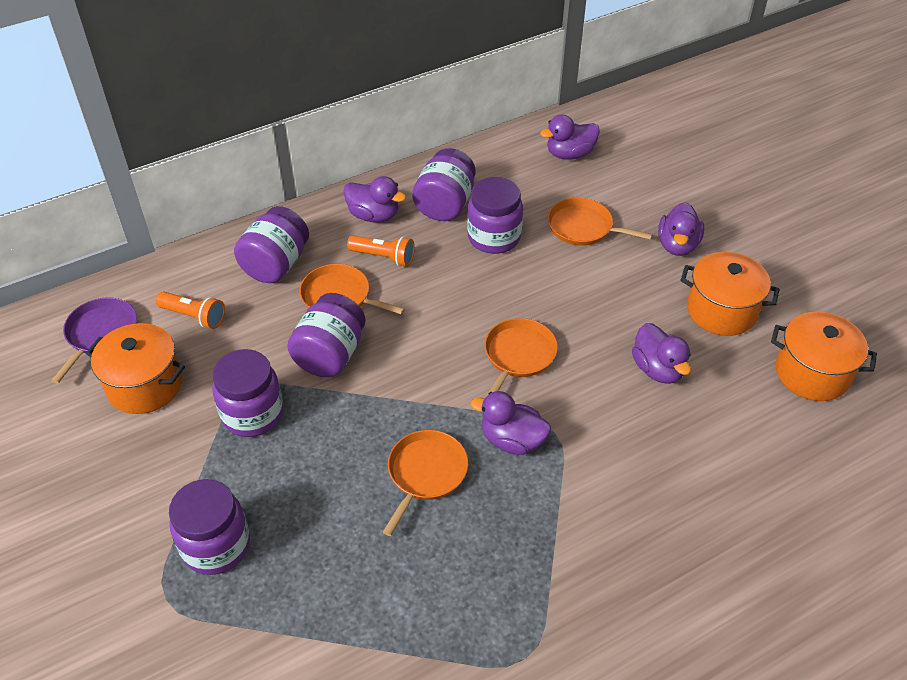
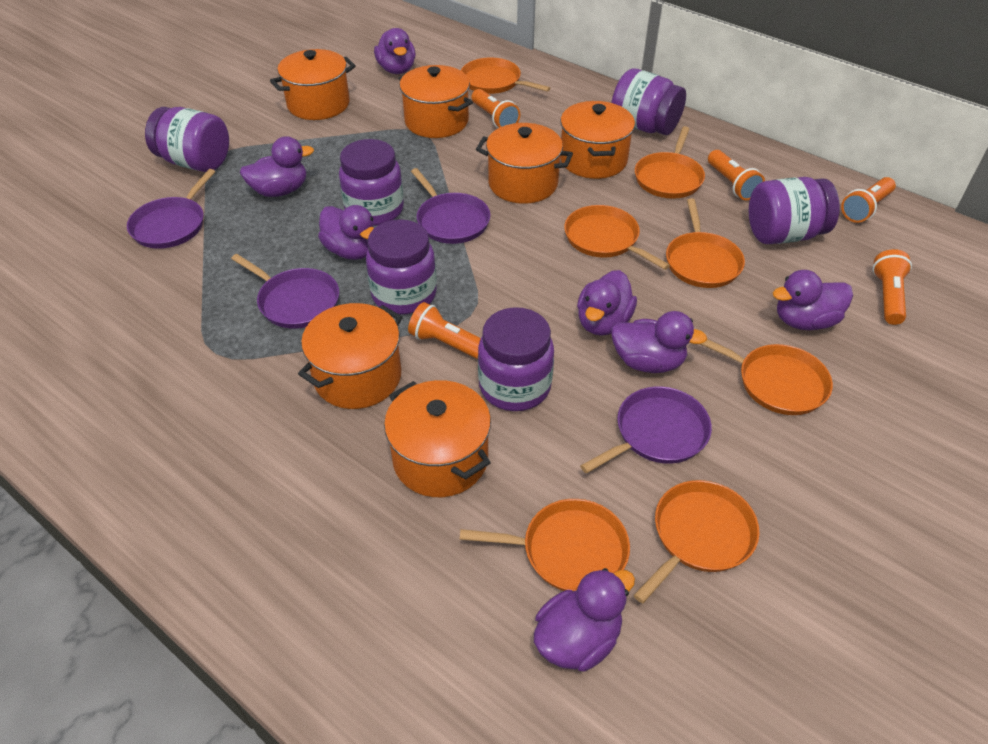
orange flashlight: [156,292,225,329] [347,235,415,267] = 2 -> [408,302,481,359] [471,89,520,128] [708,150,765,201] [841,177,896,223] [872,249,912,325] = 5
orange pan: [299,264,405,315] [383,430,468,536] [485,318,558,396] [548,198,653,246] = 4 -> [460,499,630,591] [461,58,551,94] [564,205,670,270] [634,480,760,603] [635,126,705,199] [666,198,745,288] [701,339,833,415] = 7
orange pot: [86,323,185,414] [680,252,780,336] [771,312,877,401] = 3 -> [270,49,356,120] [298,303,403,409] [384,380,491,497] [398,65,473,138] [476,123,573,204] [560,101,635,179] = 6
purple duck: [343,176,406,223] [471,391,551,455] [540,114,600,159] [632,323,691,384] [658,202,704,256] = 5 -> [240,136,314,197] [318,205,374,260] [374,28,415,74] [534,568,635,672] [577,270,637,336] [611,311,707,373] [773,270,853,330] = 7
purple pan: [51,297,137,384] = 1 -> [127,169,215,249] [231,254,339,329] [411,168,491,244] [580,386,712,473] = 4

